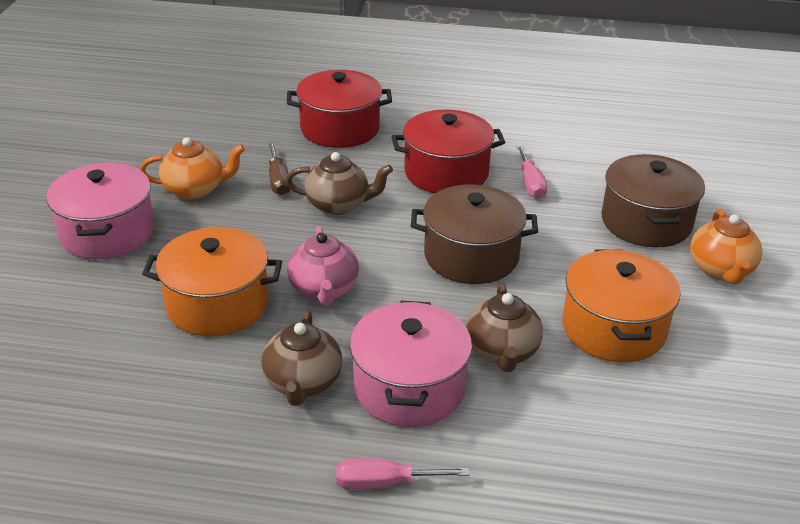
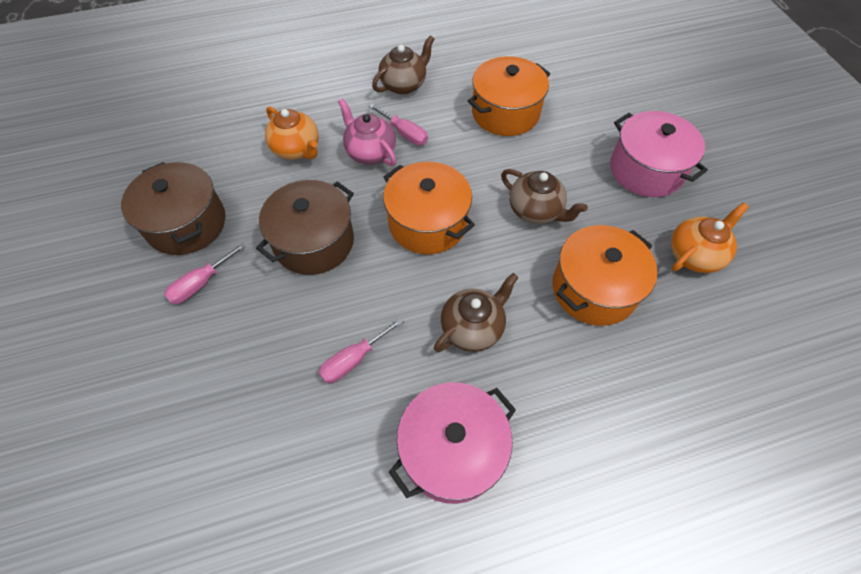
brown screwdriver: [268,142,291,196] = 1 -> none = 0
orange pot: [142,227,282,336] [562,250,680,362] = 2 -> [383,162,475,254] [468,56,550,136] [552,225,657,326] = 3
pink screwdriver: [336,458,470,490] [516,145,547,199] = 2 -> [164,242,246,304] [319,318,404,383] [369,104,428,145] = 3
red pot: [287,70,392,148] [392,110,506,193] = 2 -> none = 0

